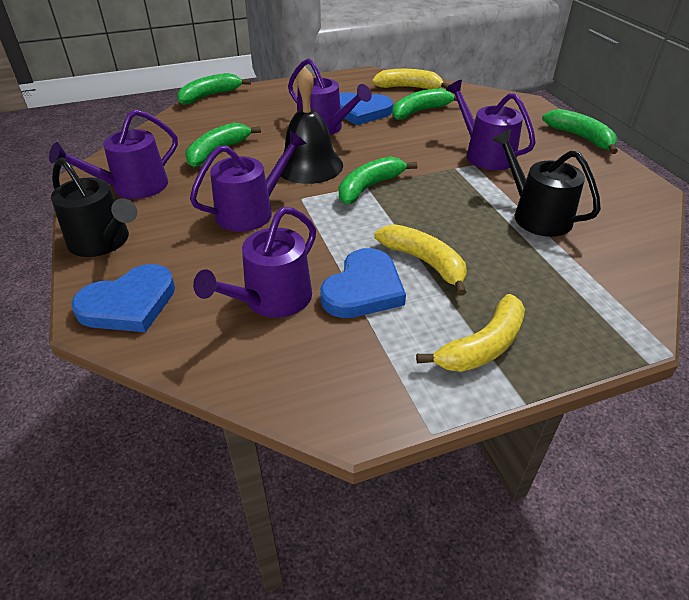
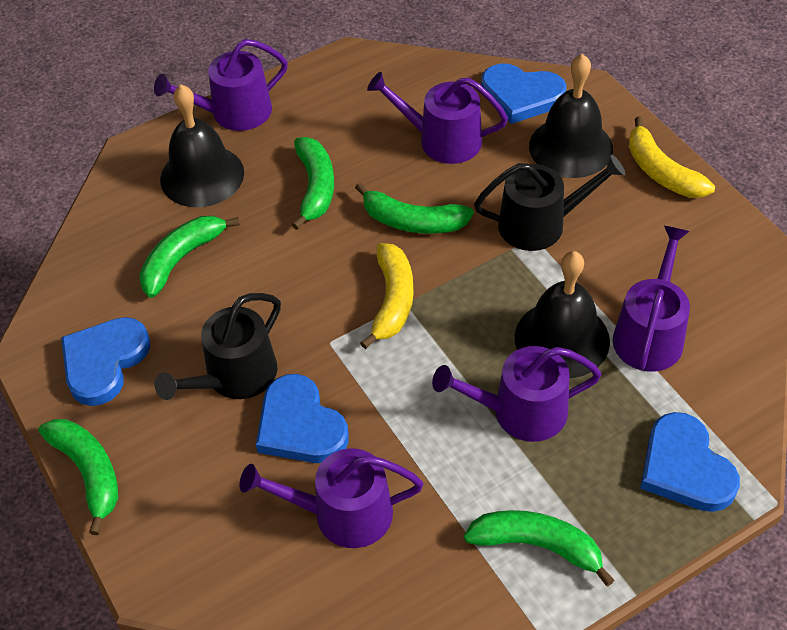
black bell: [276,66,343,184] = 1 -> [160,84,244,207] [515,251,610,379] [529,54,613,178] = 3
blue heart: [71,264,175,332] [320,248,406,318] [339,92,393,125] = 3 -> [61,317,150,406] [256,374,349,463] [481,64,566,124] [640,412,740,512] = 4
yellow banana: [372,69,450,89] [375,224,467,296] [416,294,525,372] = 3 -> [360,243,413,349] [629,116,715,198] = 2

